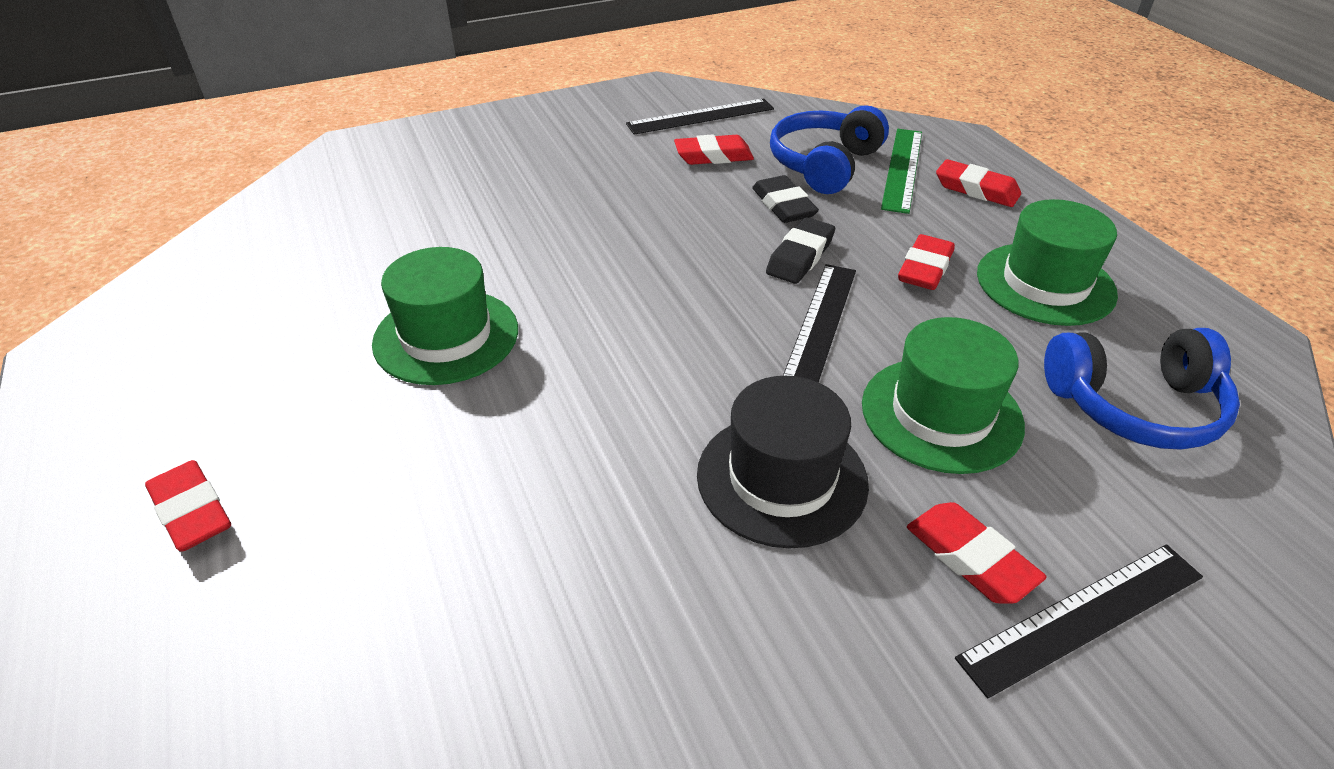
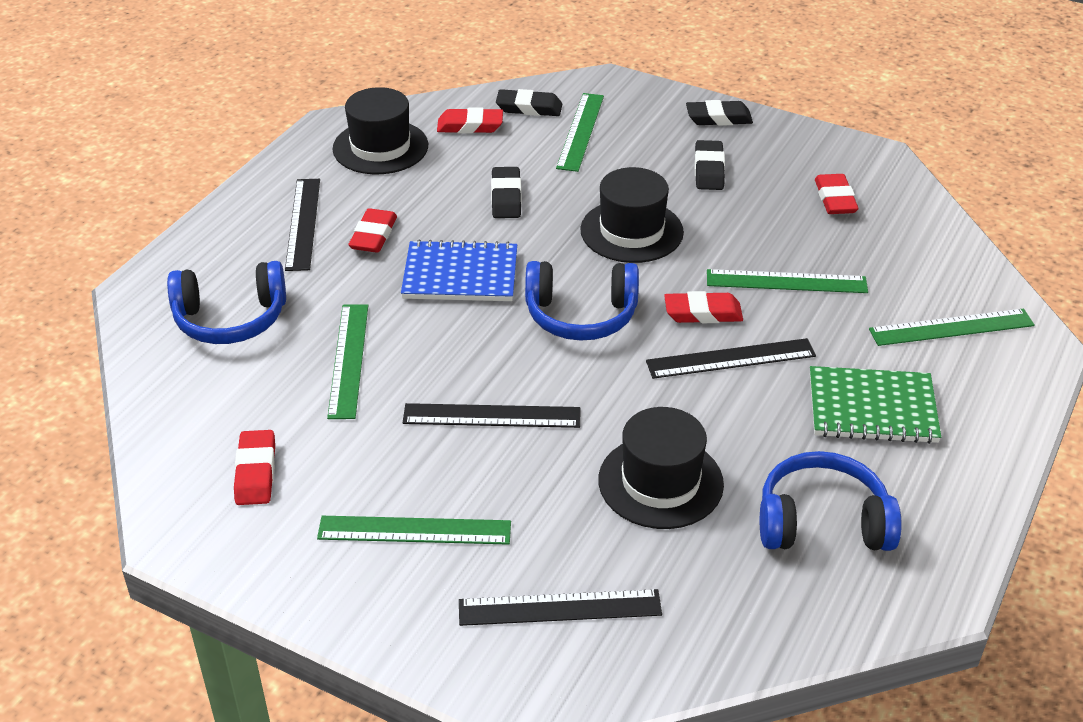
black eraser: [752,175,819,223] [766,217,835,284] = 2 -> [491,167,522,218] [496,89,562,116] [686,100,753,126] [695,140,725,190] = 4
black hat: [697,376,869,548] = 1 -> [332,87,428,174] [580,167,684,263] [598,407,724,529] = 3
black ruler: [626,98,774,135] [783,264,856,382] [955,544,1203,698] = 3 -> [285,179,320,271] [403,403,580,428] [459,589,662,626] [646,338,816,379] = 4
blue headphones: [770,105,889,194] [1044,328,1240,450] = 2 -> [167,261,286,344] [525,261,639,341] [760,451,902,551] = 3
blue notebook: none = 0 -> [401,239,517,301] = 1
green hat: [372,247,518,385] [862,317,1025,474] [977,199,1118,326] = 3 -> none = 0
green notebook: none = 0 -> [810,366,941,444] = 1
green ruler: [881,129,922,214] = 1 -> [317,516,511,545] [327,304,368,419] [556,93,604,172] [707,269,868,293] [869,309,1035,346] = 5

